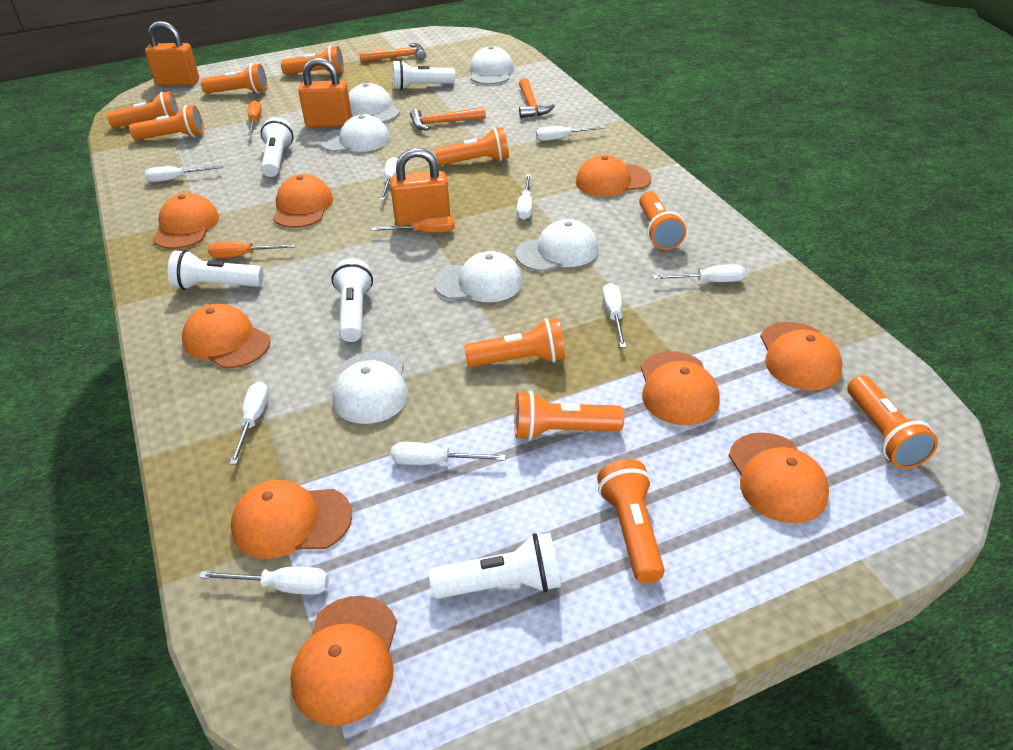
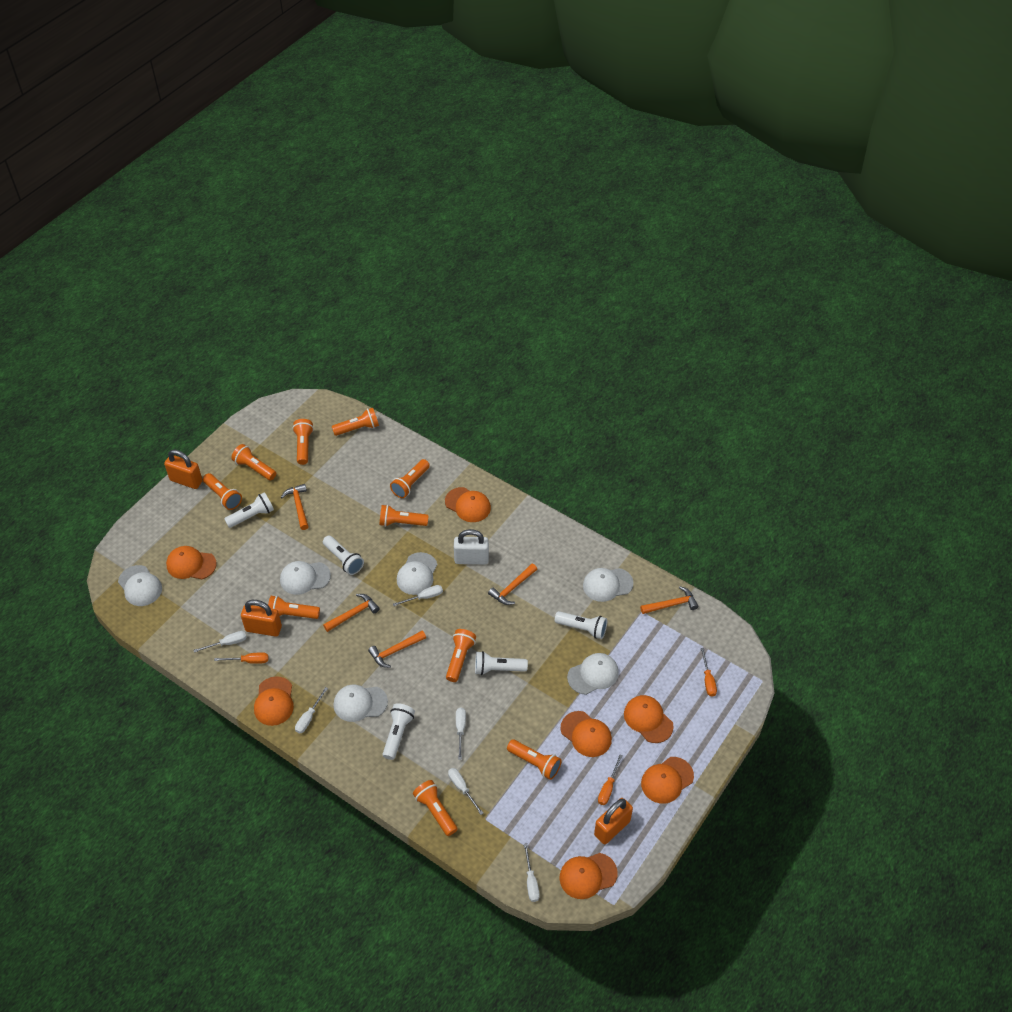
orange cap: [153,193,219,249] [182,304,270,368] [231,480,352,559] [273,174,333,228] [290,596,397,726] [576,155,652,197] [641,351,720,425] [729,432,829,523] [760,322,842,390] = 9 -> [166,546,217,579] [254,676,294,726] [445,487,491,522] [559,853,618,899] [561,711,612,757] [624,695,674,743] [641,757,694,804] = 7
orange hammer: [359,43,426,62] [410,107,486,131] [519,78,555,118] = 3 -> [281,484,309,530] [323,594,380,632] [368,630,426,668] [488,564,537,605] [640,586,698,614] = 5
white padlock: none = 0 -> [454,529,489,564] = 1
white screwdriver: [145,165,223,182] [199,567,329,595] [230,382,269,464] [380,157,398,200] [391,442,506,465] [517,174,532,220] [536,126,606,141] [602,283,626,348] [653,264,745,282] = 9 -> [194,631,247,653] [295,687,328,733] [393,585,443,606] [448,768,484,815] [456,708,466,759] [524,843,540,902] = 6

